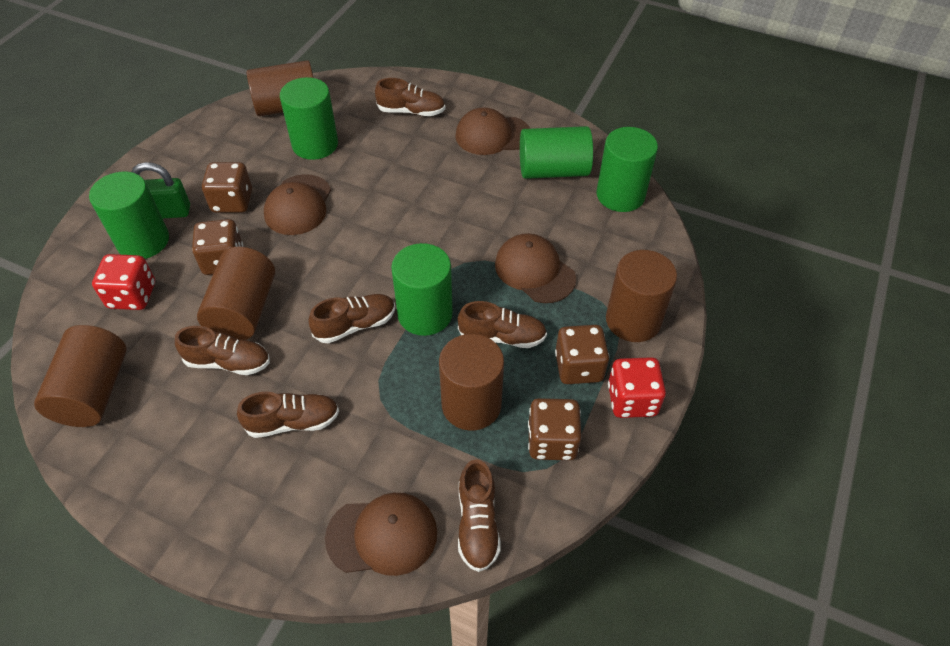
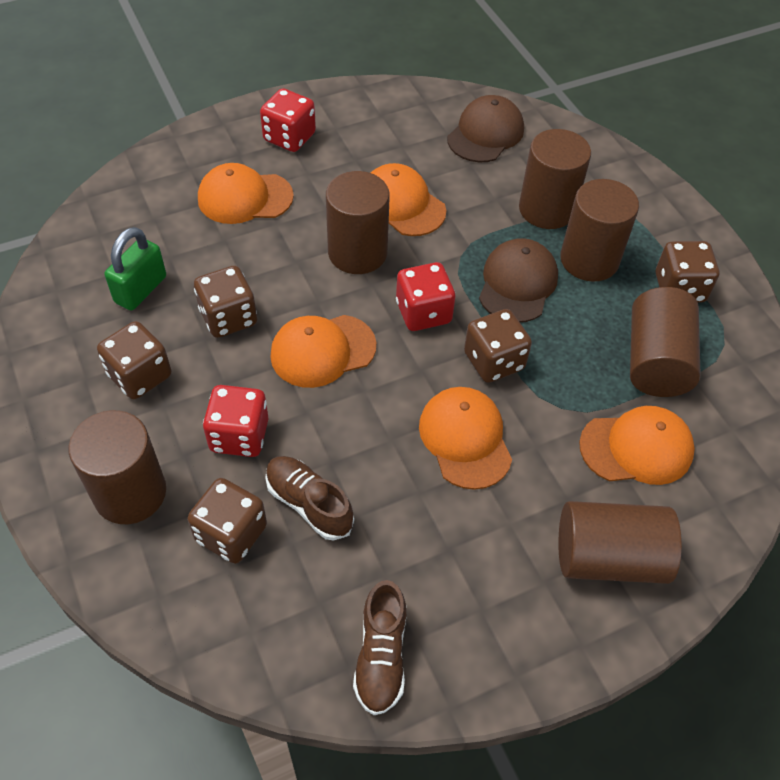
brown cap: [264,174,331,235] [325,493,437,576] [455,107,530,155] [495,233,576,303] = 4 -> [447,95,524,162] [479,238,558,323] = 2
brown cylinder: [34,325,127,427] [197,247,275,340] [246,60,314,116] [439,334,504,431] [606,250,677,342] = 5 -> [68,410,166,524] [326,171,390,274] [519,129,591,229] [558,501,682,584] [560,179,639,282] [630,287,701,397] = 6
brown dice: [192,219,243,275] [202,162,252,213] [528,398,582,460] [555,325,609,384] = 4 -> [97,321,171,399] [187,478,267,564] [194,266,257,338] [464,309,532,383] [656,241,719,303] = 5
brown shoe: [175,326,270,375] [237,392,339,438] [309,294,395,343] [375,78,445,116] [458,301,547,348] [458,459,501,572] = 6 -> [265,456,354,541] [353,580,406,715] = 2
green cylinder: [89,172,169,259] [280,77,338,160] [391,243,453,336] [520,126,593,179] [597,127,658,212] = 5 -> none = 0
orange cap: none = 0 -> [198,163,294,224] [270,315,376,388] [371,163,446,236] [419,387,512,490] [579,406,695,485] = 5
red dice: [92,254,155,310] [608,357,666,418] = 2 -> [203,385,269,457] [260,88,316,152] [396,262,455,331] = 3

